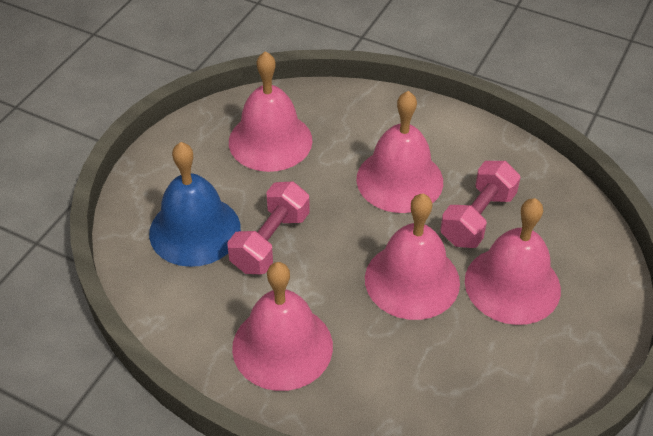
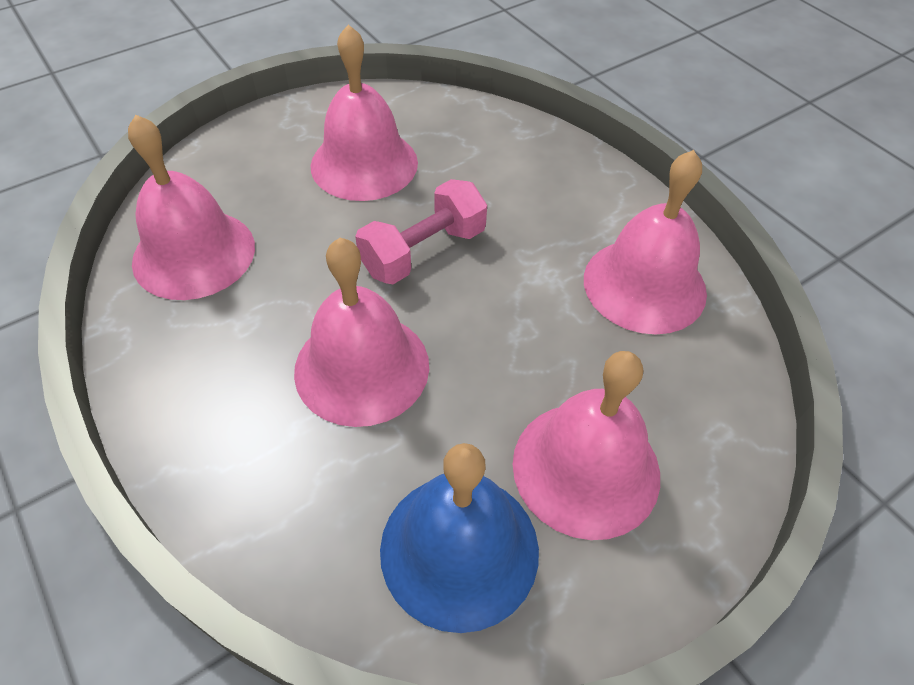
pink dumbbell: [227,181,310,274] [440,161,521,248] = 2 -> [355,179,487,284] = 1

